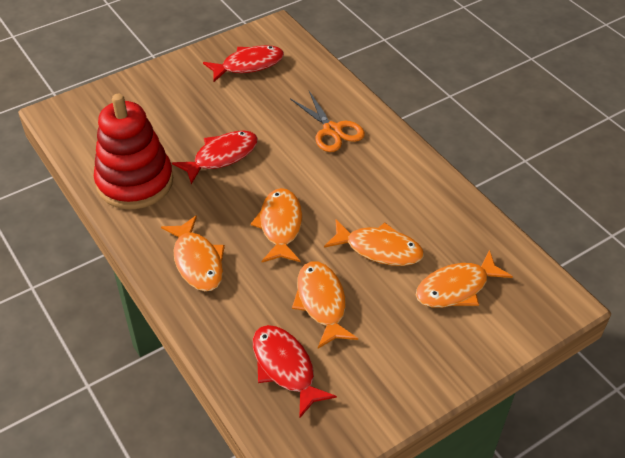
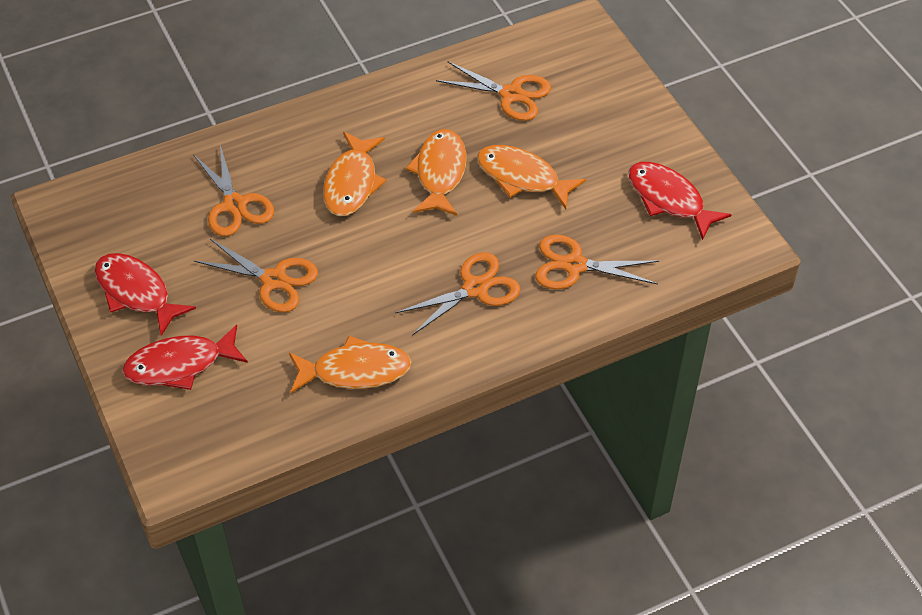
orange fish: [161,215,225,291] [251,188,302,262] [292,261,358,348] [324,219,424,266] [416,250,513,308] = 5 -> [289,336,412,393] [323,132,386,216] [406,129,466,216] [477,145,586,209] = 4
orange scissors: [290,91,365,152] = 1 -> [193,145,274,236] [194,239,318,313] [395,252,521,335] [436,61,551,121] [535,235,659,290] = 5
red stacking toy: [94,94,173,209] = 1 -> none = 0

